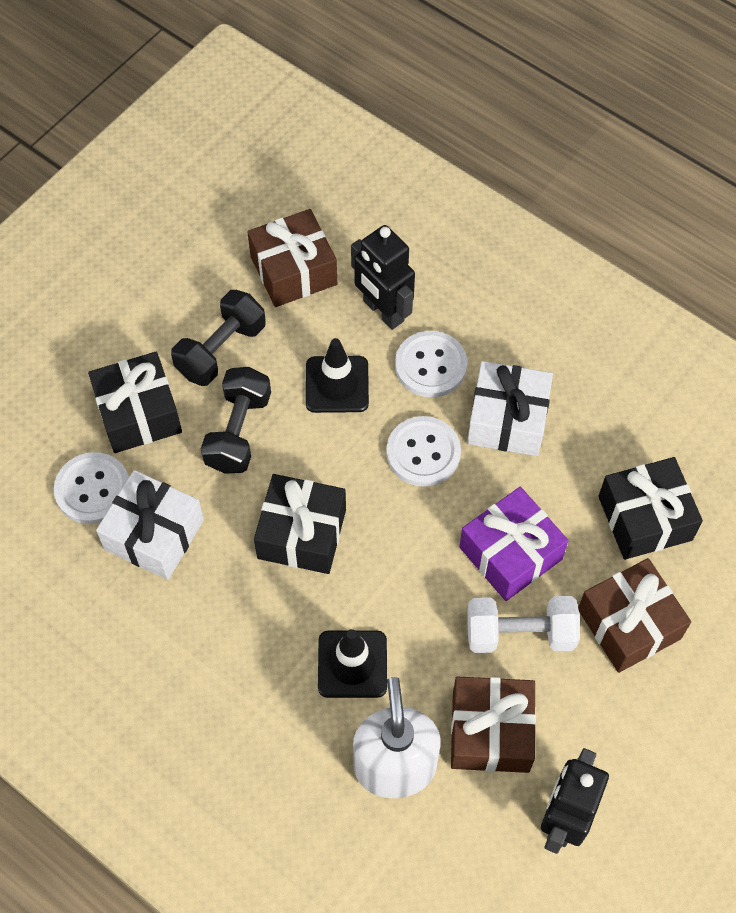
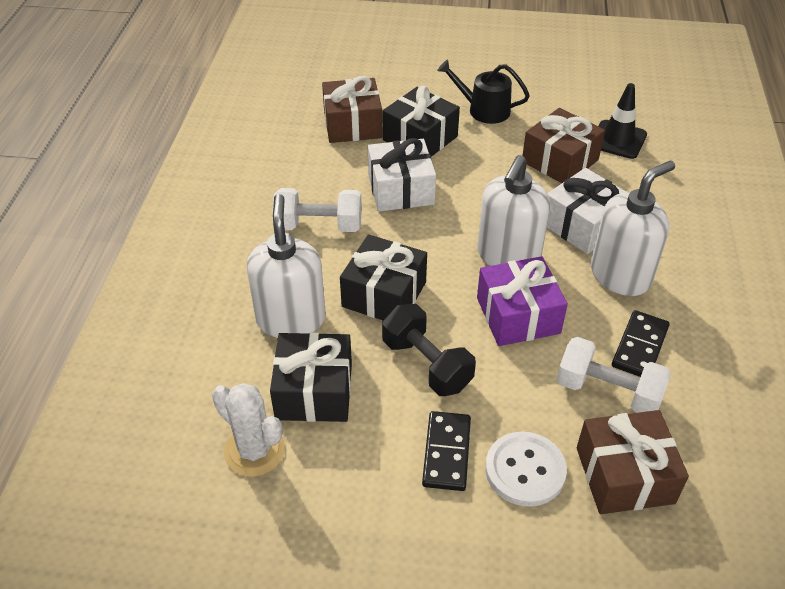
black domino: none = 0 -> [422,411,471,491] [612,310,670,377] = 2
black dumbbell: [171,290,266,386] [201,367,271,474] = 2 -> [382,304,476,396] = 1
black robot: [351,225,415,330] [541,748,609,854] = 2 -> none = 0
black traffic cone: [306,338,369,413] [318,629,387,698] = 2 -> [598,83,647,159] = 1
black watering can: none = 0 -> [437,59,530,124] = 1
white button: [54,452,129,524] [386,416,461,487] [395,331,467,397] = 3 -> [485,431,567,507] = 1
white cactus: none = 0 -> [212,383,285,477] = 1
white dumbbell: [467,596,580,653] = 1 -> [272,188,362,232] [557,337,671,413] = 2
white soap dispenser: [353,677,441,798] = 1 -> [247,194,326,338] [477,155,550,266] [591,161,675,296] = 3

